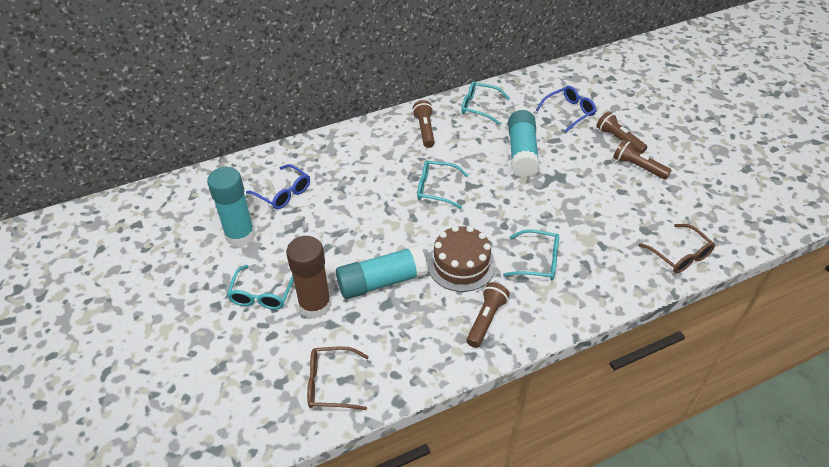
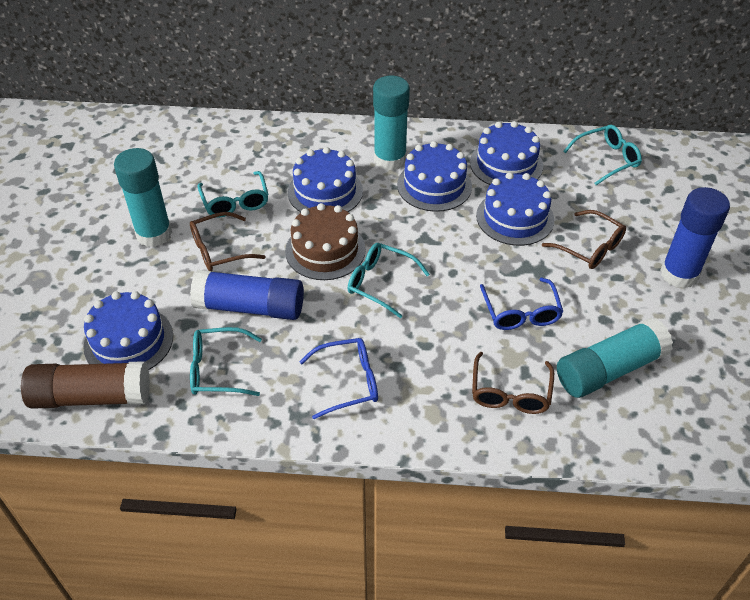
blue cake: none = 0 -> [83,291,173,370] [288,147,363,212] [397,141,472,212] [470,121,543,185] [476,172,554,246] = 5
blue glue stick: none = 0 -> [190,270,304,320] [661,187,730,288] = 2
brown flashlight: [412,100,435,148] [466,282,510,348] [596,111,647,154] [613,140,672,180] = 4 -> none = 0
brown glasses: [307,346,369,410] [638,224,715,273] = 2 -> [190,212,266,271] [472,352,554,414] [542,210,626,269] = 3

